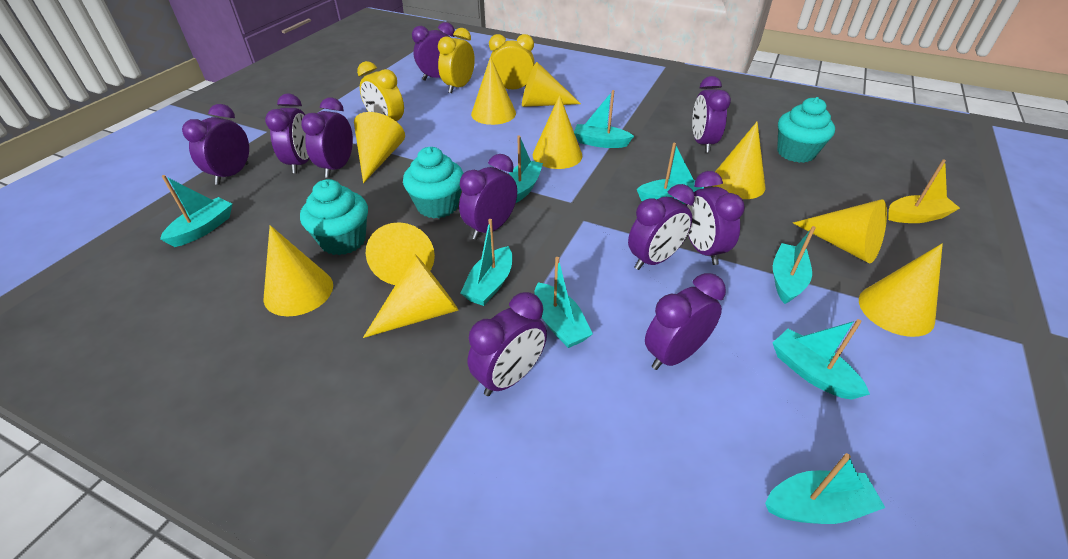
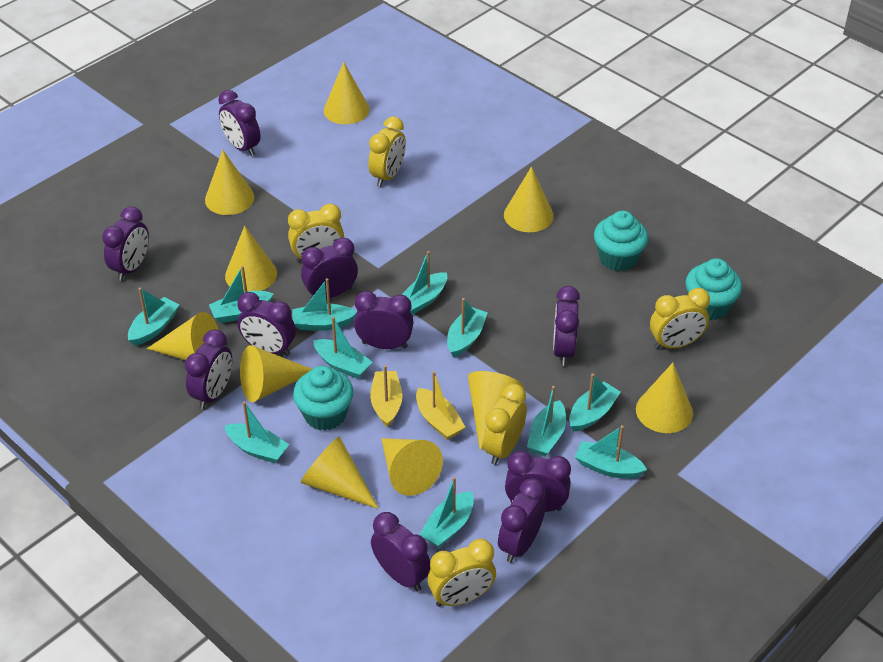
turquoise boat: [160,175,232,247] [460,219,512,306] [509,135,543,203] [534,257,593,348] [574,90,634,148] [637,143,704,204] [765,453,885,524] [773,226,816,304] [773,319,870,400] = 9 -> [128,288,179,346] [209,266,274,323] [225,401,289,463] [292,278,357,331] [313,317,372,379] [402,251,447,315] [419,477,474,548] [447,298,488,358] [527,386,566,456] [569,373,621,432] [575,425,647,478] = 11
yellow boat: [888,159,960,223] = 1 -> [370,365,402,427] [416,371,465,440] = 2
yellow clock: [357,61,404,122] [438,28,475,93] [489,34,535,90] = 3 -> [288,204,344,263] [368,117,406,187] [427,539,496,607] [483,383,527,465] [650,288,710,350] = 5

